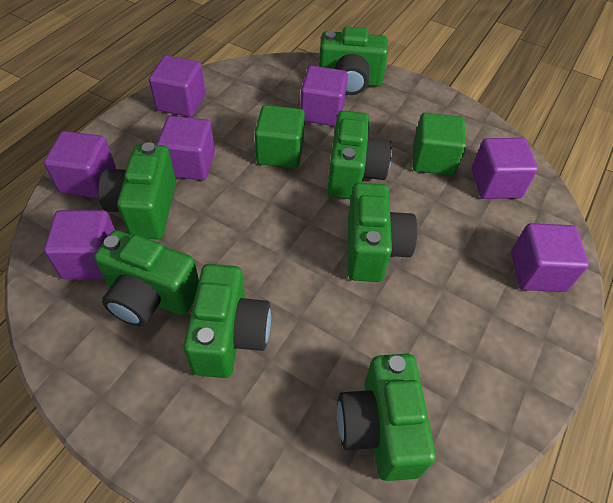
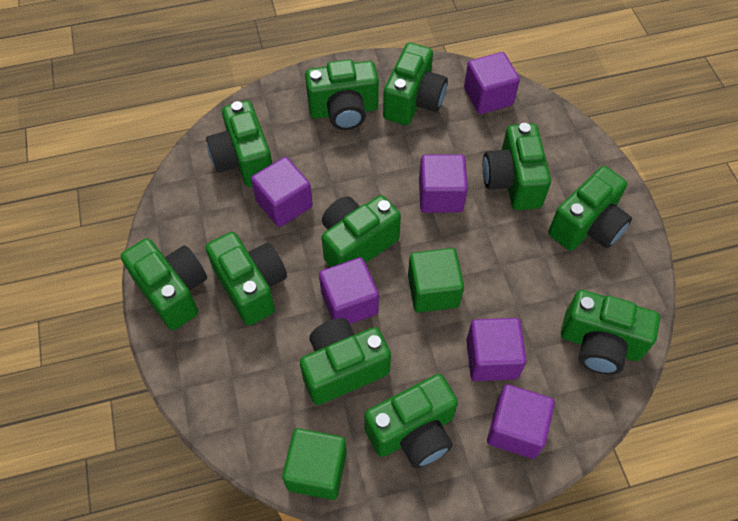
green camera: [94,230,199,326] [98,142,176,239] [183,264,271,378] [319,26,388,95] [327,110,392,199] [337,354,436,481] [348,183,417,282] = 7 -> [121,238,207,330] [206,100,272,187] [206,232,287,326] [300,318,391,405] [305,59,379,130] [322,195,401,267] [364,374,458,468] [383,43,448,125] [483,123,551,210] [548,166,632,251] [561,290,660,375] = 11
purple cube: [44,131,116,198] [44,210,115,279] [149,55,206,117] [156,116,215,180] [300,66,348,126] [472,138,538,199] [511,223,589,292] = 7 -> [251,157,313,227] [319,257,379,324] [419,154,468,213] [464,52,520,114] [466,318,527,381] [487,384,555,459] = 6

